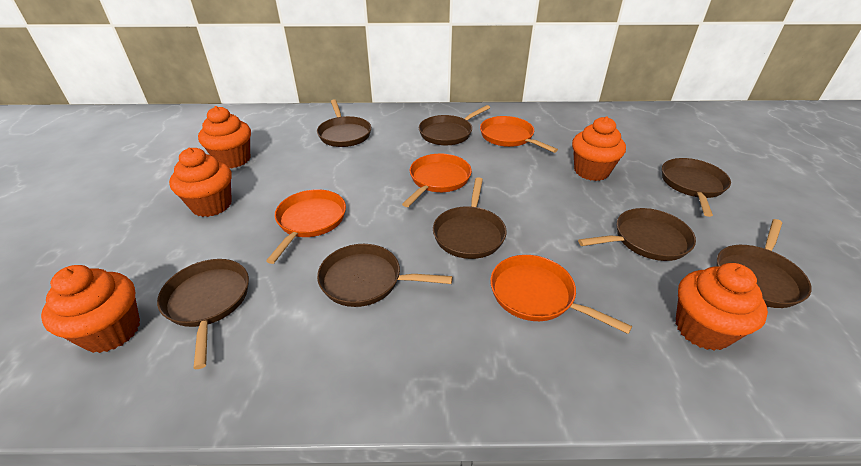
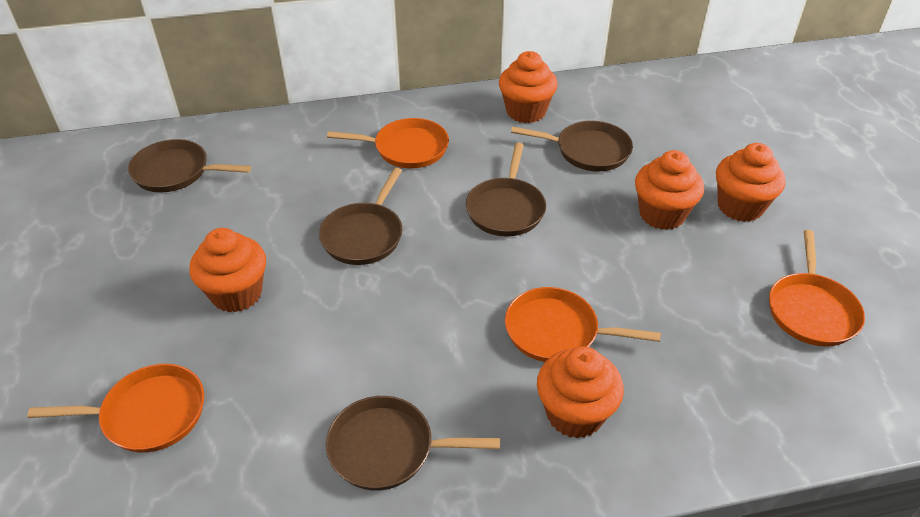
brown pan: [157,259,249,369] [317,99,371,147] [317,244,453,307] [419,105,490,145] [433,177,507,259] [578,208,696,261] [662,158,731,217] [716,219,812,308] = 8 -> [128,139,251,193] [319,168,402,265] [326,396,500,491] [466,143,546,237] [511,121,633,171] = 5

